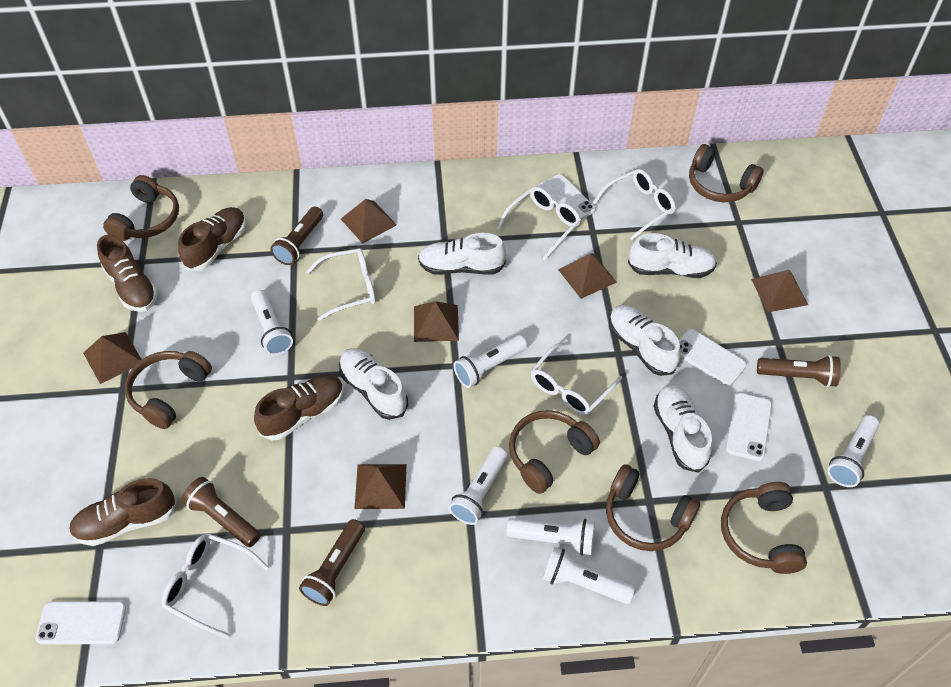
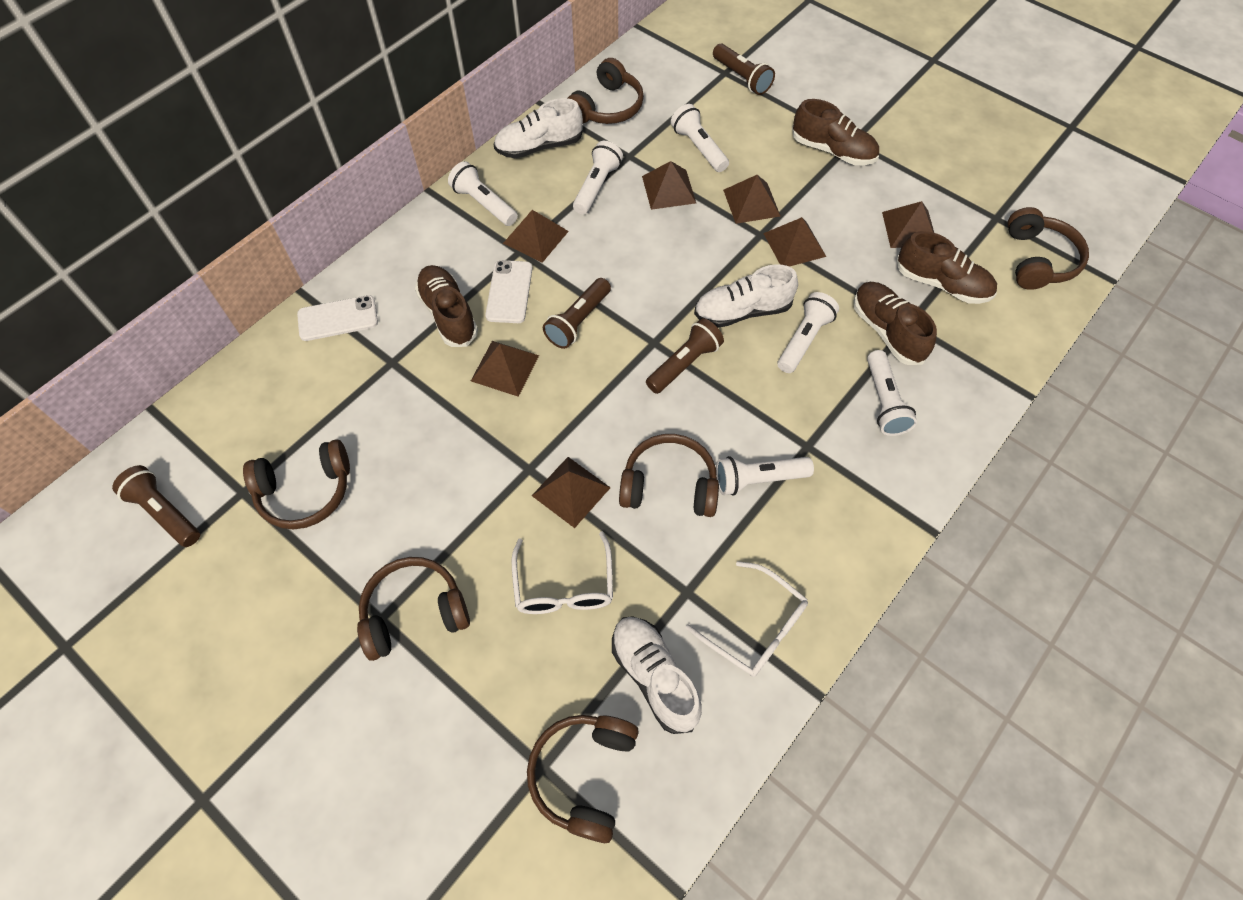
brown pyramid: [83,332,142,384] [341,199,397,244] [354,464,407,509] [414,301,459,342] [558,253,617,299] [751,270,808,313] = 6 -> [471,341,539,397] [503,210,569,263] [532,457,611,528] [642,161,696,210] [723,175,780,224] [763,217,826,267] [882,201,934,248] = 7
white glasses: [161,533,269,639] [306,248,376,321] [497,187,581,260] [531,342,622,415] [593,169,676,240] = 5 -> [512,531,613,614] [685,561,808,677] = 2
white phone: [36,601,126,644] [538,174,596,220] [679,329,747,386] [726,393,772,461] = 4 -> [297,295,378,341] [485,260,532,323] = 2
white shoe: [339,348,408,420] [418,233,506,275] [609,305,681,376] [628,233,717,278] [654,384,712,473] = 5 -> [494,98,583,158] [612,616,702,734] [694,264,798,328] = 3

